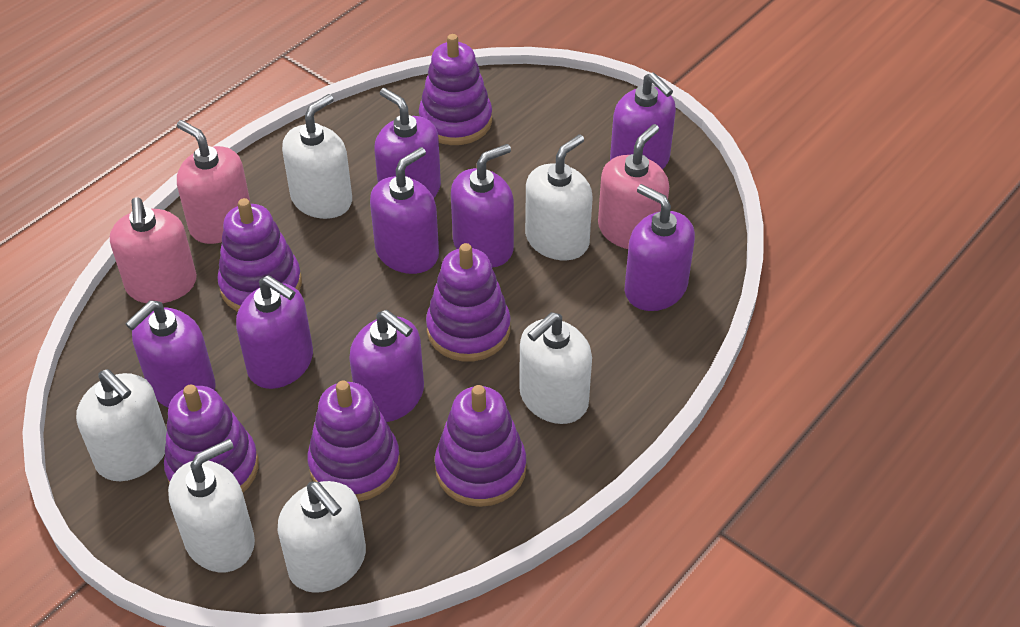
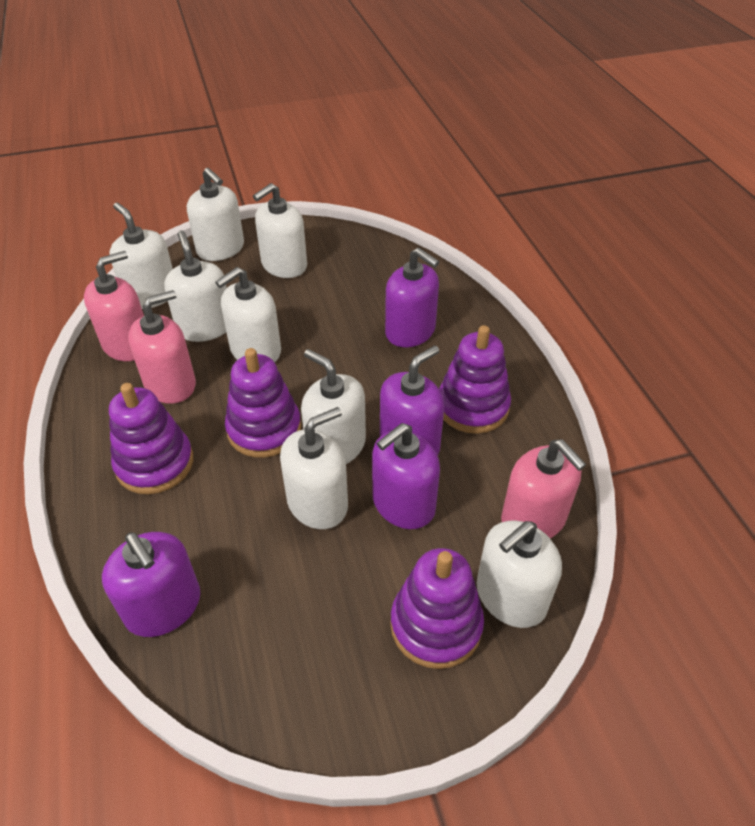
purple soap dispenser: [125,300,216,407] [236,275,313,389] [349,310,424,422] [370,147,439,274] [374,88,441,197] [451,144,514,268] [610,72,676,169] [625,184,695,311] = 8 -> [102,532,200,637] [372,423,440,529] [380,345,444,455] [385,248,439,347] = 4
purple stacking toy: [164,385,259,492] [217,198,302,312] [307,381,400,502] [419,34,492,145] [426,243,511,362] [435,385,526,507] = 6 -> [109,383,193,494] [225,348,301,458] [390,548,484,669] [439,325,511,434] = 4
white soap dispenser: [76,369,167,481] [168,439,255,572] [278,481,366,593] [282,94,352,219] [519,312,592,424] [525,134,592,260] = 6 -> [109,202,173,309] [164,230,227,342] [187,168,244,261] [215,267,281,363] [253,183,307,278] [280,407,348,529] [301,349,366,464] [476,521,562,628] = 8

